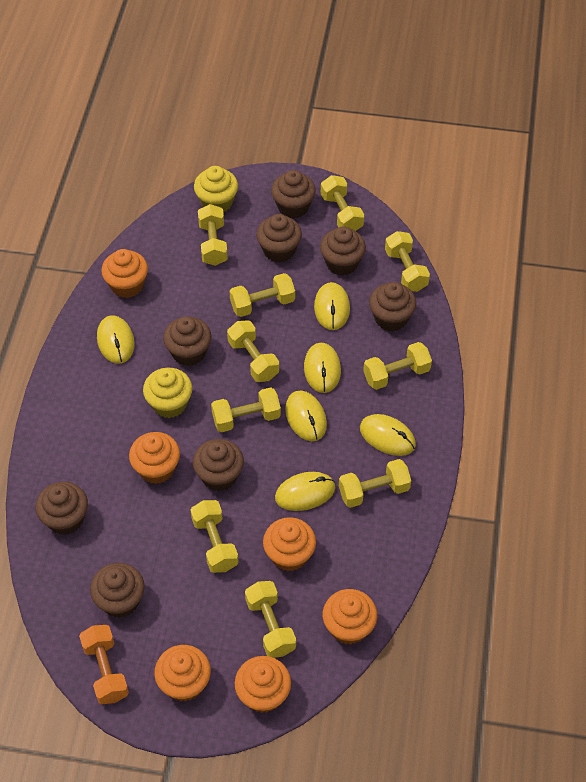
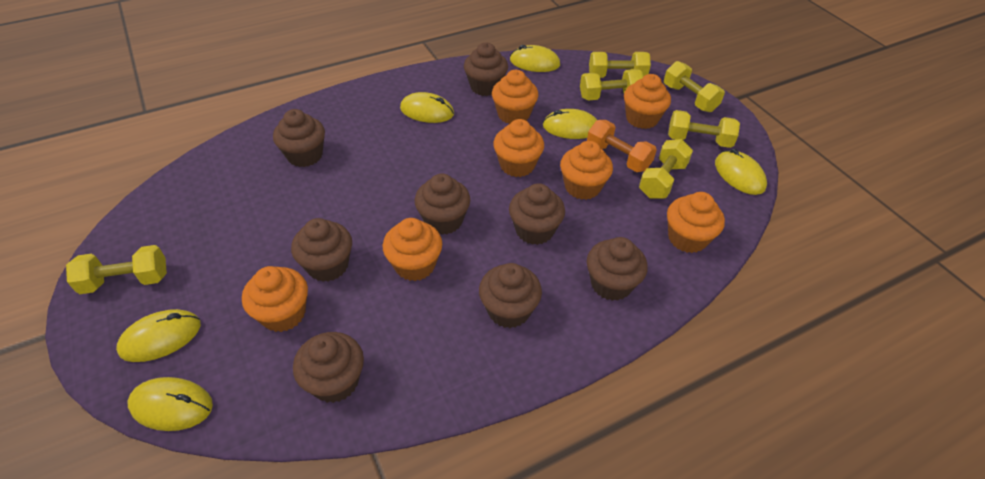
orange cupcake: [101,249,148,298] [129,432,180,484] [154,645,211,702] [235,656,291,713] [263,517,316,571] [323,589,377,645] = 6 -> [242,266,308,332] [383,218,442,281] [492,70,539,124] [493,119,544,177] [560,141,613,200] [624,74,671,129] [667,192,725,253] = 7
yellow cupcake: [143,368,192,418] [194,166,238,213] = 2 -> none = 0
yellow dumbbell: [191,500,238,573] [198,204,228,266] [211,387,281,432] [227,320,279,382] [229,273,295,317] [245,581,296,658] [321,175,364,231] [339,459,411,508] [363,342,432,390] [385,231,430,292] = 10 -> [66,245,167,294] [580,69,643,101] [589,52,651,78] [639,139,693,199] [664,61,725,112] [668,110,740,148] = 6

